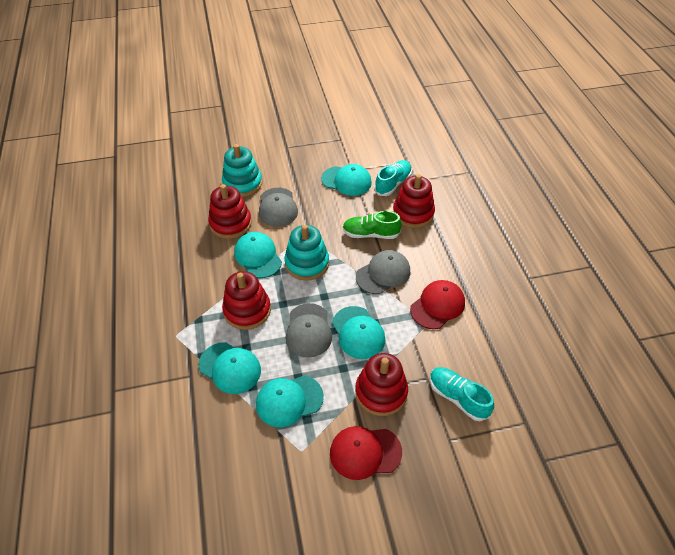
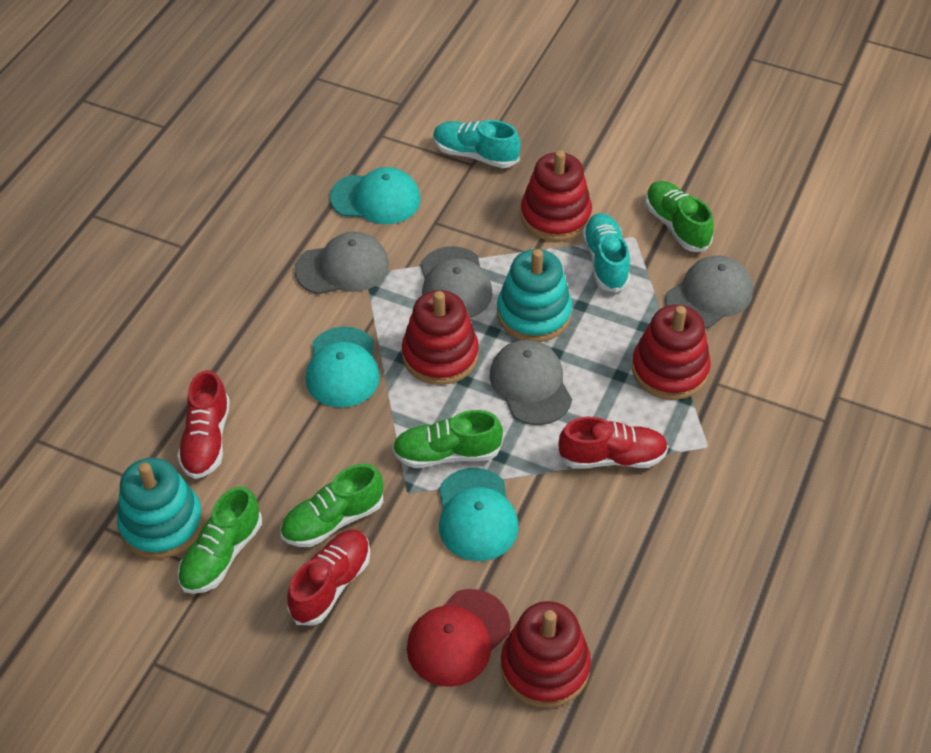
green shoe: [342,211,402,239] = 1 -> [178,486,262,594] [280,464,383,547] [392,410,503,468] [645,181,714,251] = 4
grey cap: [259,188,298,227] [286,303,332,358] [356,250,411,294] = 3 -> [294,232,389,294] [420,246,493,318] [489,340,572,425] [665,256,753,328] = 4
red cap: [330,426,402,480] [410,280,465,329] = 2 -> [407,589,511,687] = 1
red shoe: none = 0 -> [177,370,230,479] [287,529,370,626] [558,417,669,469] = 3
turquoise cap: [199,342,261,394] [234,232,282,278] [256,375,324,427] [321,164,372,196] [332,306,385,359] = 5 -> [306,326,380,408] [330,167,420,224] [439,468,519,561] = 3

